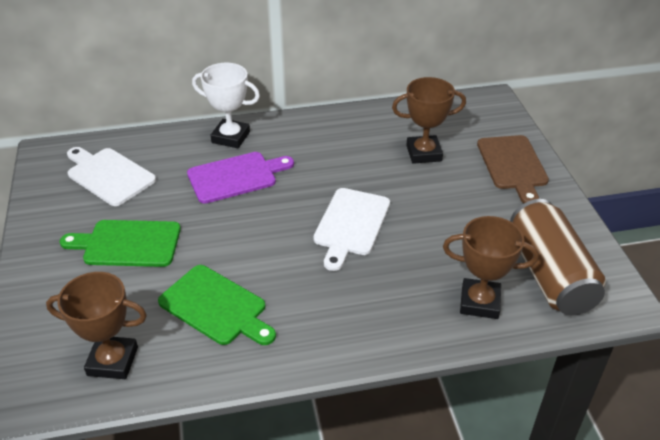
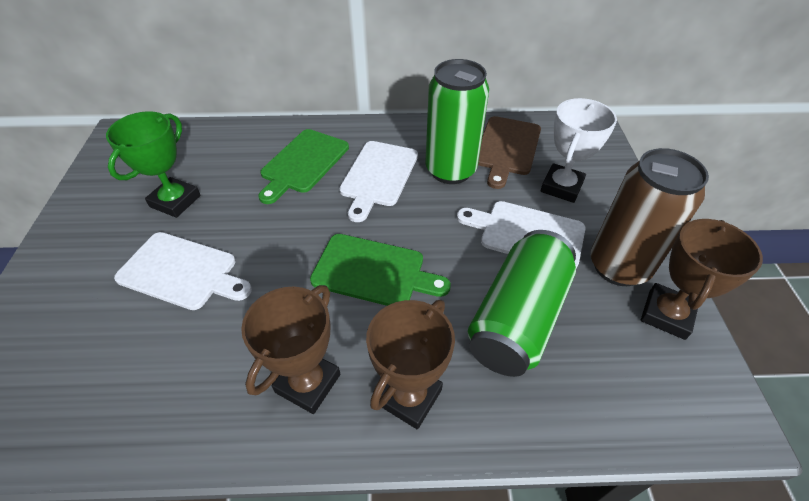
green can: none = 0 -> [426,59,489,184] [468,230,576,377] = 2
green trophy: none = 0 -> [106,111,201,218] = 1
purple cutting board: [187,152,294,204] = 1 -> none = 0
white cutting board: [67,147,156,206] [313,188,390,271] = 2 -> [114,232,252,310] [339,141,418,222] [457,201,586,269] = 3

